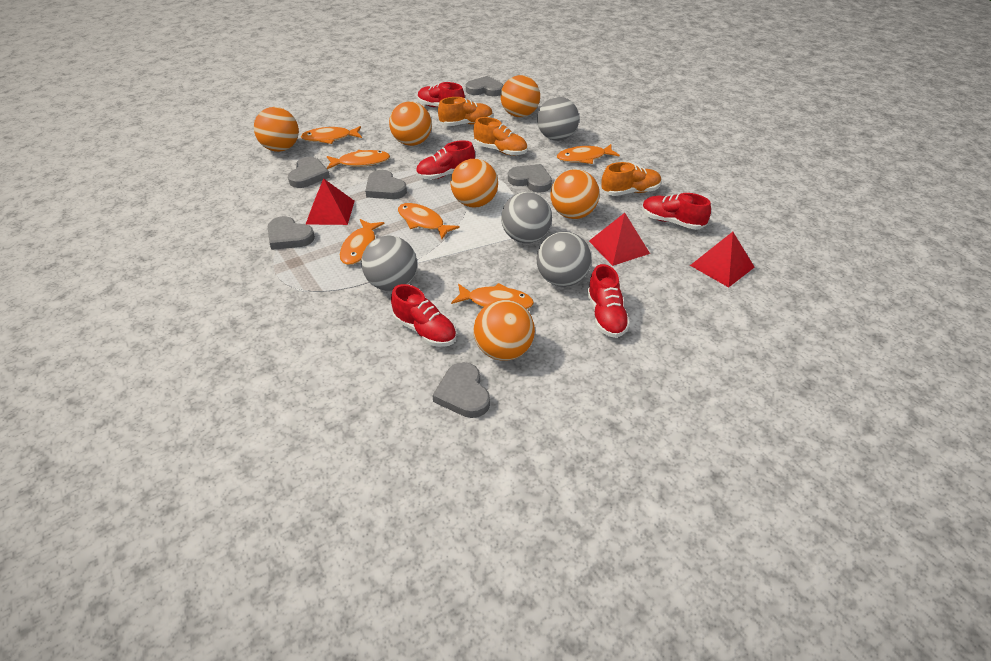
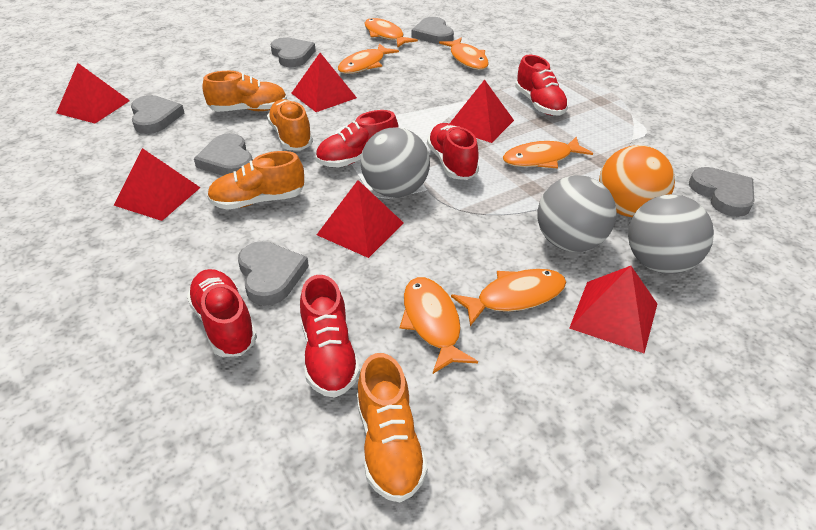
grey ball: [361,235,417,291] [501,192,552,243] [536,232,591,287] [537,97,579,141] = 4 -> [361,127,430,198] [538,175,617,252] [628,194,714,274] = 3
orange ball: [254,107,299,152] [389,101,432,146] [450,159,498,207] [474,299,535,361] [501,75,540,117] [551,169,600,219] = 6 -> [599,145,675,217] = 1
orange shoe: [438,97,493,126] [473,117,527,156] [601,162,662,196] = 3 -> [202,71,287,112] [207,151,304,210] [267,99,313,151] [357,353,428,503] = 4
red pyramid: [306,178,355,225] [589,213,650,266] [690,232,755,287] = 3 -> [56,63,130,123] [114,148,201,221] [291,53,357,112] [317,180,404,258] [449,79,514,143] [569,266,657,353] = 6

